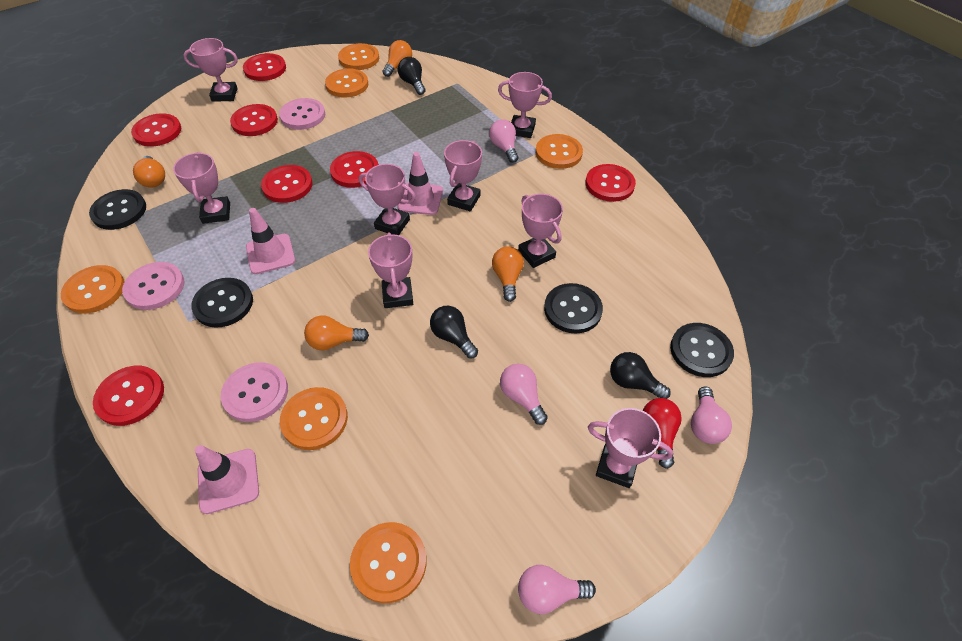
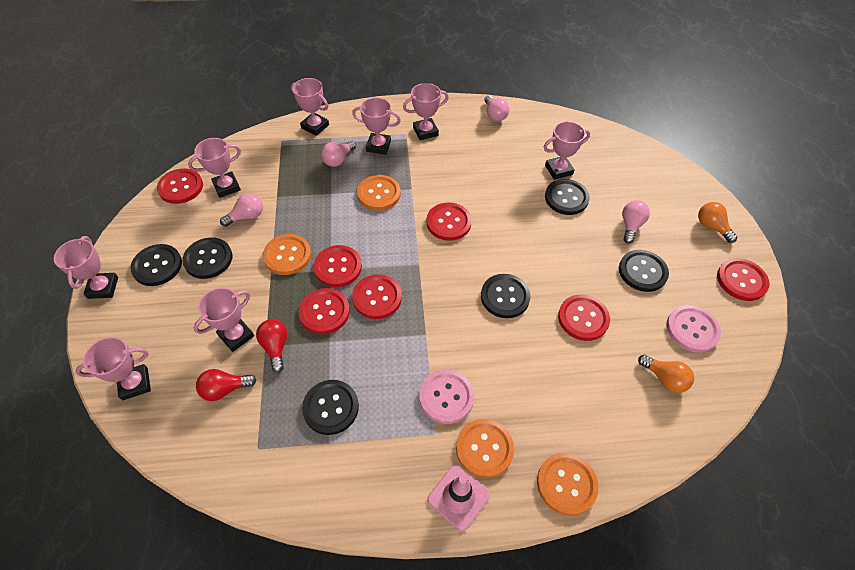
black button: [89,189,146,230] [191,278,253,328] [544,283,603,334] [670,323,734,377] = 4 -> [130,244,182,286] [182,237,232,279] [302,380,359,435] [481,274,531,318] [545,179,590,215] [619,250,669,292] = 6
black light bulb: [398,57,426,95] [430,306,478,358] [610,352,671,399] = 3 -> none = 0
orange button: [61,265,124,314] [280,387,348,450] [325,69,368,98] [338,43,379,70] [350,522,427,603] [536,134,583,169] = 6 -> [263,234,311,275] [357,175,401,211] [456,419,514,478] [537,453,598,516] = 4
orange light bulb: [133,156,165,188] [304,316,369,350] [382,40,412,77] [492,246,524,302] = 4 -> [638,355,694,393] [698,202,737,243] = 2
pink button: [122,262,184,310] [221,362,288,422] [279,98,325,130] = 3 -> [419,370,474,424] [666,305,721,353] = 2
pink traffic cone: [195,445,259,514] [246,208,295,274] [398,152,443,215] = 3 -> [427,465,490,531] = 1
red light bulb: [643,398,682,469] = 1 -> [196,369,256,401] [256,319,287,373] = 2

